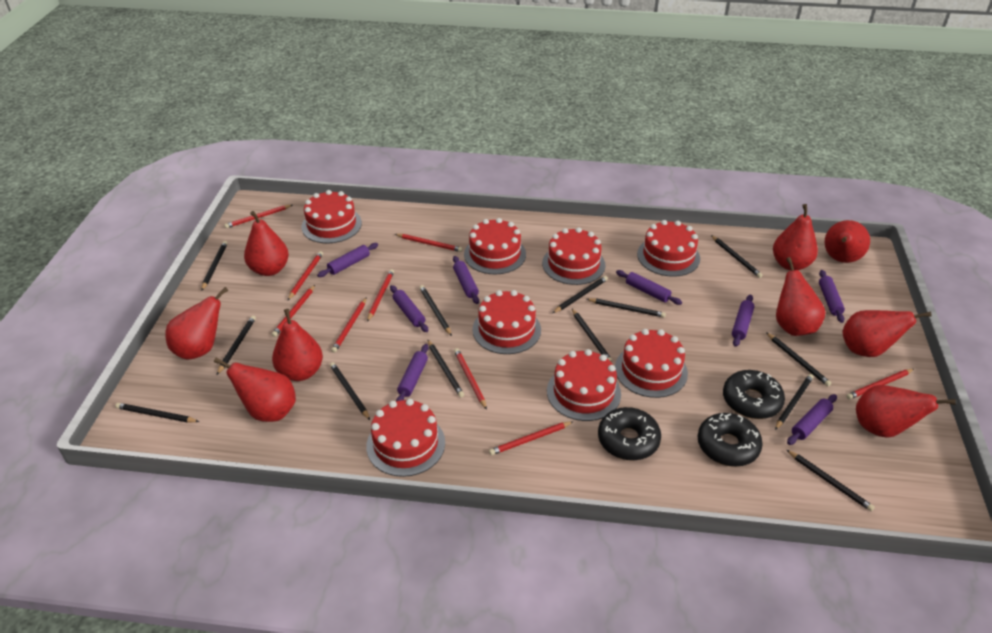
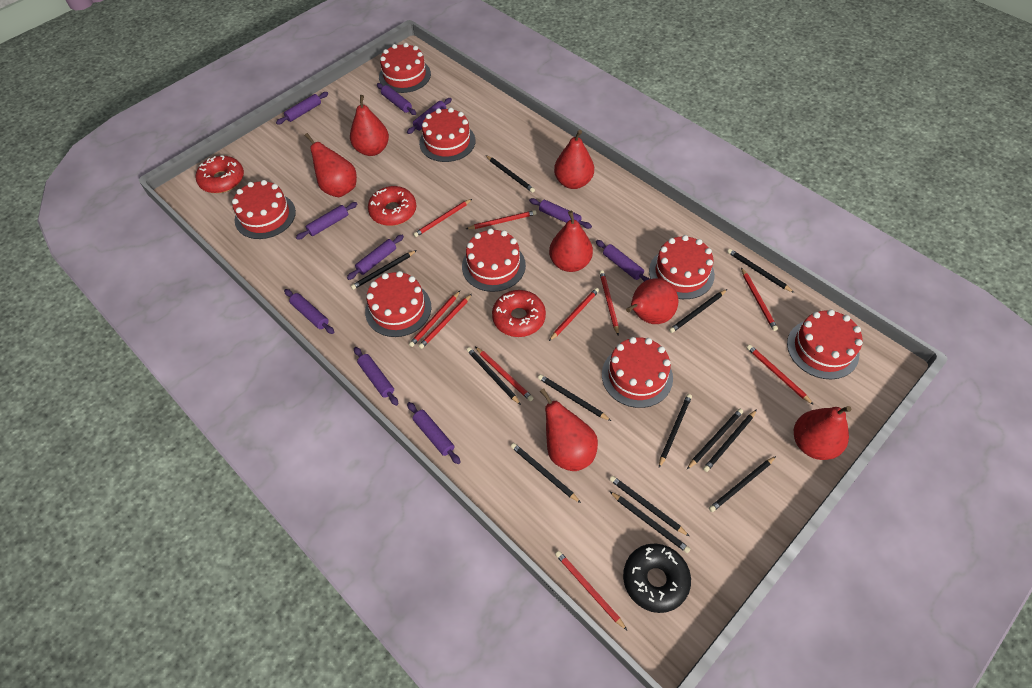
black donut: [598,407,661,461] [698,413,763,467] [723,370,785,419] = 3 -> [623,544,691,613] = 1
purple rolling pin: [317,243,378,277] [390,285,428,332] [396,344,429,401] [453,256,479,304] [616,270,682,305] [732,295,755,347] [787,394,837,445] [819,270,845,323] = 8 -> [276,92,328,125] [284,289,334,334] [296,202,357,240] [347,235,404,280] [354,347,398,406] [377,83,416,115] [407,98,452,134] [407,402,461,464] [529,198,592,229] [596,240,650,281] = 10
red donut: none = 0 -> [196,156,244,193] [368,186,416,226] [492,290,546,337] = 3
red pear: [165,287,228,360] [214,358,296,422] [244,211,289,276] [272,309,323,381] [773,204,818,271] [776,257,826,336] [825,220,870,263] [842,310,932,357] [856,385,956,438] = 9 -> [305,133,357,197] [350,95,389,156] [540,388,598,471] [549,211,593,272] [554,130,594,189] [626,278,678,324] [794,406,852,460] = 7
red pencil: [224,205,292,228] [272,285,315,337] [288,251,323,300] [331,297,367,353] [367,269,394,322] [395,234,463,252] [454,348,487,410] [489,421,574,455] [846,369,914,400] = 9 -> [409,291,460,347] [413,199,472,237] [418,294,472,349] [466,210,537,229] [475,347,534,401] [549,288,599,341] [555,551,627,630] [599,270,619,336] [741,267,778,331] [746,344,814,405] = 10

